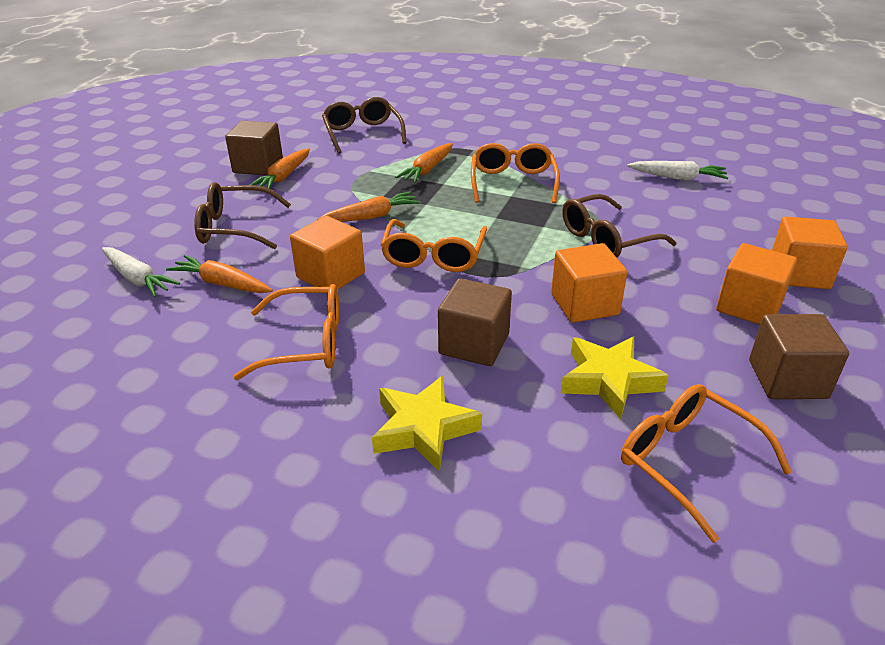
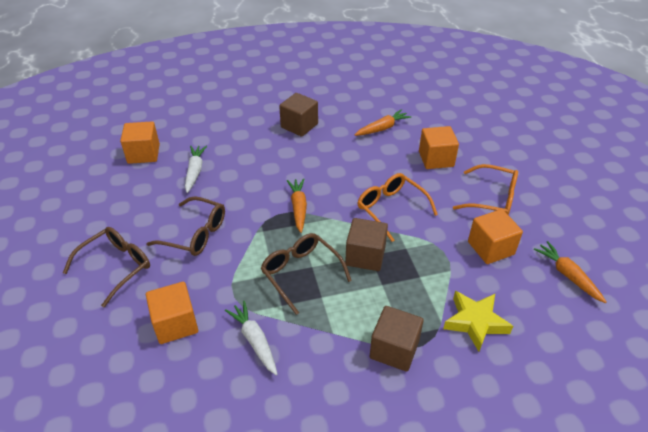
orange carrot: [166,255,273,293] [250,148,310,189] [317,192,420,222] [395,143,453,183] = 4 -> [287,179,307,233] [355,109,411,136] [534,241,606,303] = 3
orange glasses: [233,284,339,380] [381,219,487,272] [471,143,560,203] [621,384,792,543] = 4 -> [357,173,438,242] [453,164,518,215] = 2
yellow star: [372,376,482,472] [561,337,669,419] = 2 -> [443,291,513,352] = 1

